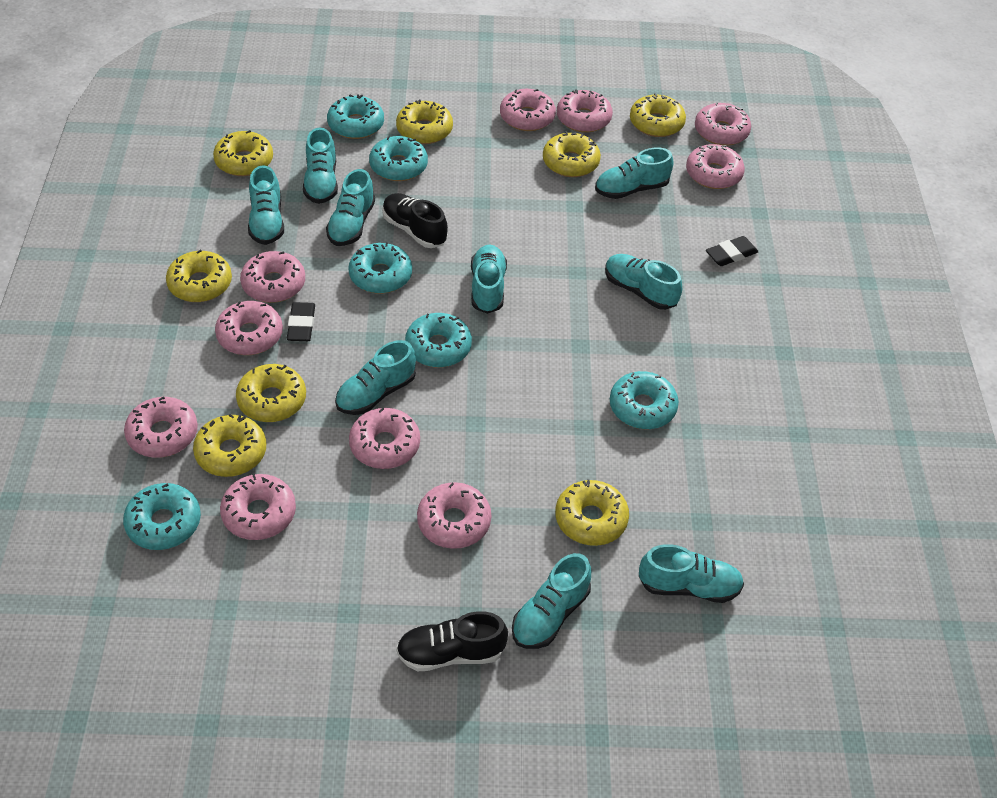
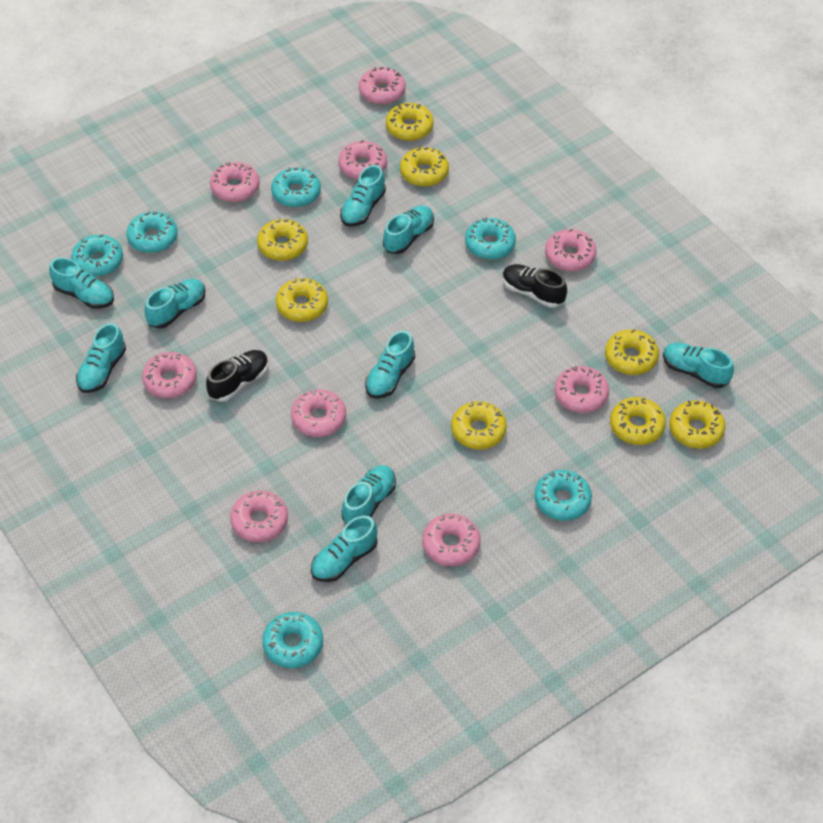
black eraser: [287,302,315,341] [706,236,759,266] = 2 -> none = 0
pink donut: [124,396,198,458] [215,301,283,355] [220,474,296,540] [240,251,305,303] [349,408,420,469] [417,482,491,549] [500,89,556,131] [557,89,613,133] [686,144,745,189] [695,102,751,146] = 10 -> [142,352,197,398] [210,162,260,202] [230,491,288,542] [291,389,346,437] [338,140,387,180] [359,67,406,104] [422,514,481,566] [545,229,596,271] [554,366,609,413] = 9

